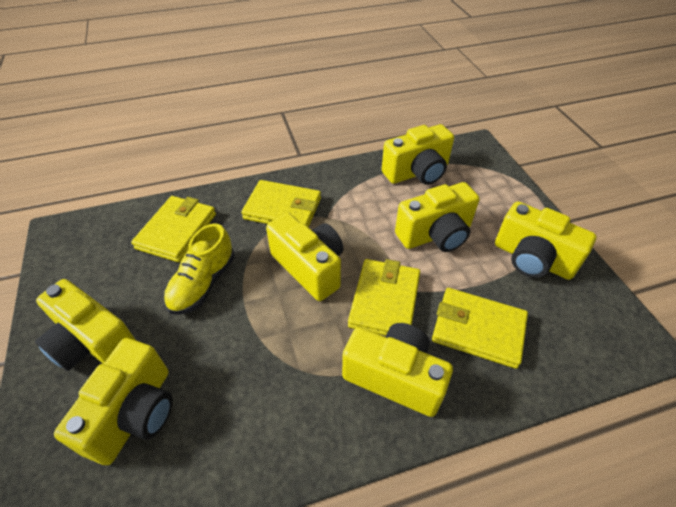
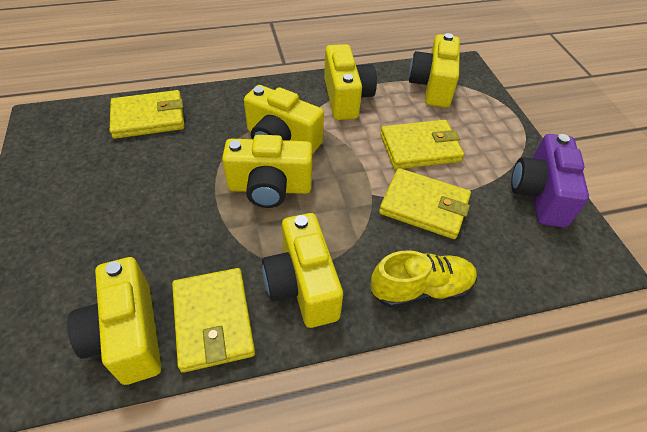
purple camera: none = 0 -> [511,134,589,228] = 1
yellow camera: [35,279,136,371] [54,338,173,465] [266,213,343,301] [342,323,453,417] [382,124,454,185] [395,182,480,252] [495,201,597,280] = 7 -> [67,257,161,385] [222,135,312,208] [244,85,324,155] [262,213,343,328] [324,44,377,120] [409,33,460,108] = 6

